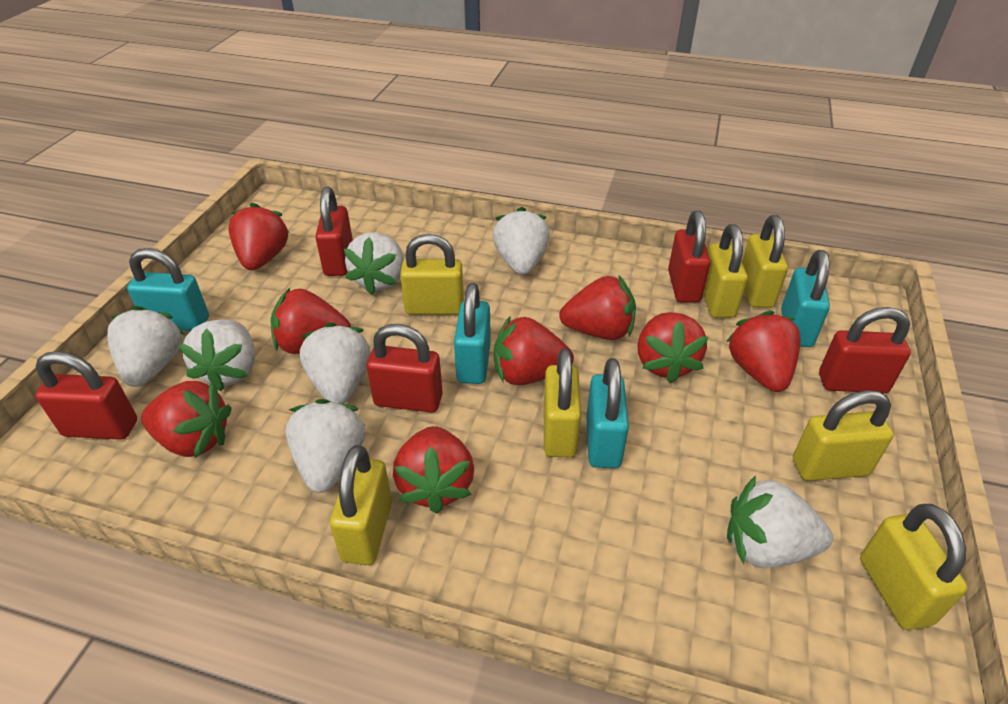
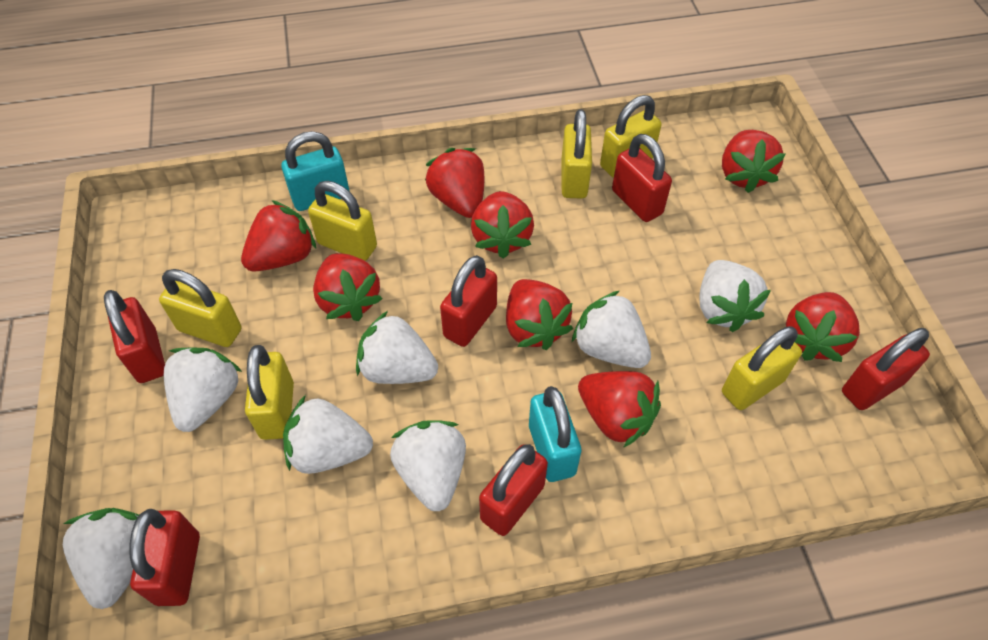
red padlock: [35,351,137,440] [315,187,353,276] [367,324,443,413] [668,210,711,303] [819,307,911,393] = 5 -> [104,290,165,383] [129,509,200,606] [440,255,497,347] [479,444,548,536] [612,134,672,222] [842,328,930,410] = 6
turquoise padlock: [127,248,209,331] [454,283,491,384] [586,358,629,468] [781,250,830,347] = 4 -> [281,131,350,211] [529,386,581,482] = 2
yellow padlock: [330,445,392,565] [400,234,464,315] [544,348,581,457] [703,224,748,318] [742,215,788,308] [793,390,894,481] [860,504,968,630] = 7 -> [159,269,242,347] [245,345,294,440] [308,181,377,261] [561,109,592,199] [600,95,661,178] [722,326,802,410] = 6

